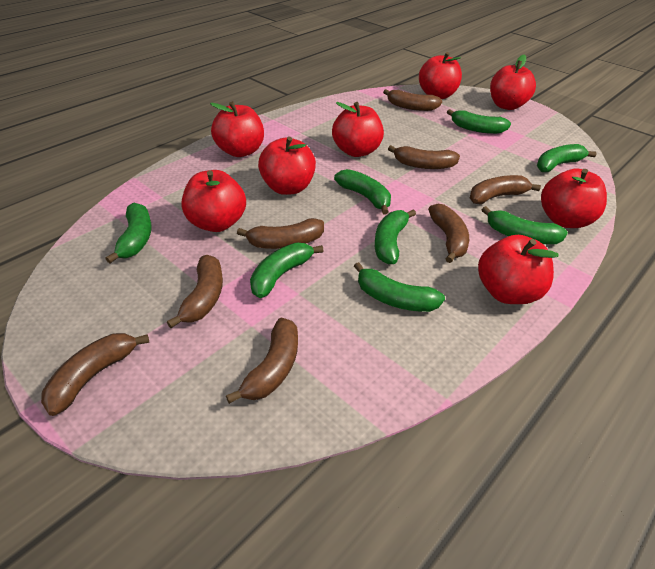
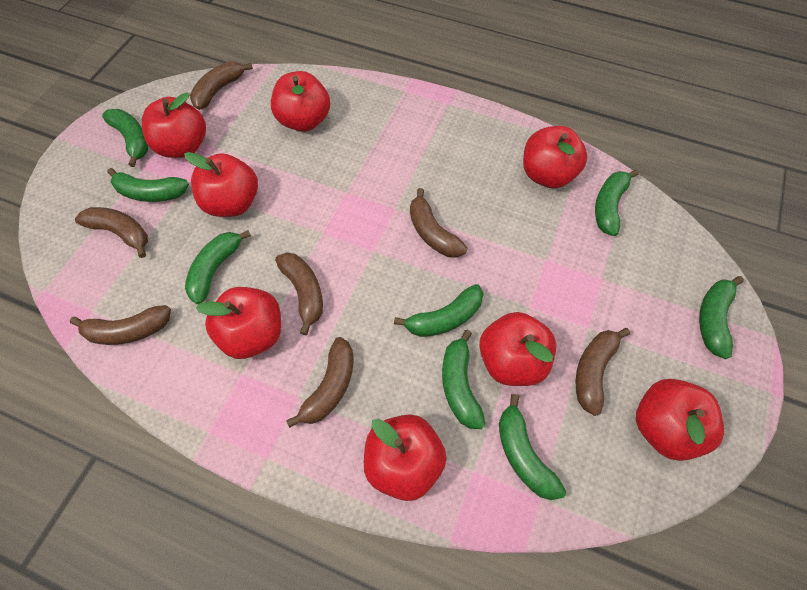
brown banana: [41,333,149,416] [167,255,223,328] [226,317,298,404] [237,218,324,249] [383,89,442,111] [388,145,460,169] [428,204,469,263] [470,175,541,204] = 8 -> [70,305,171,345] [75,207,148,258] [190,61,253,110] [275,252,323,335] [286,337,353,428] [410,188,468,258] [576,328,630,416] = 7

